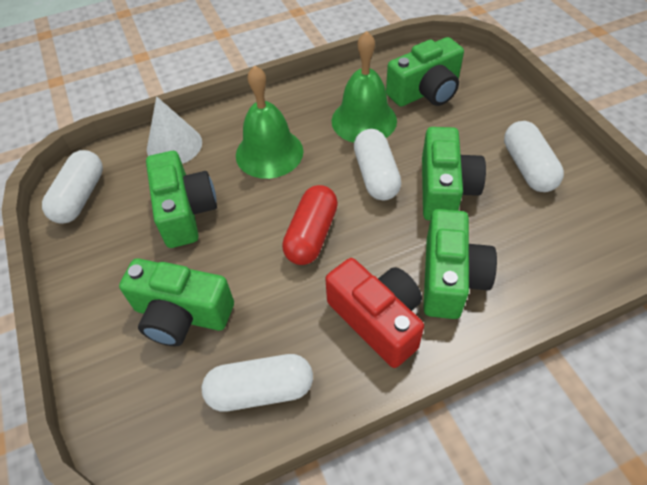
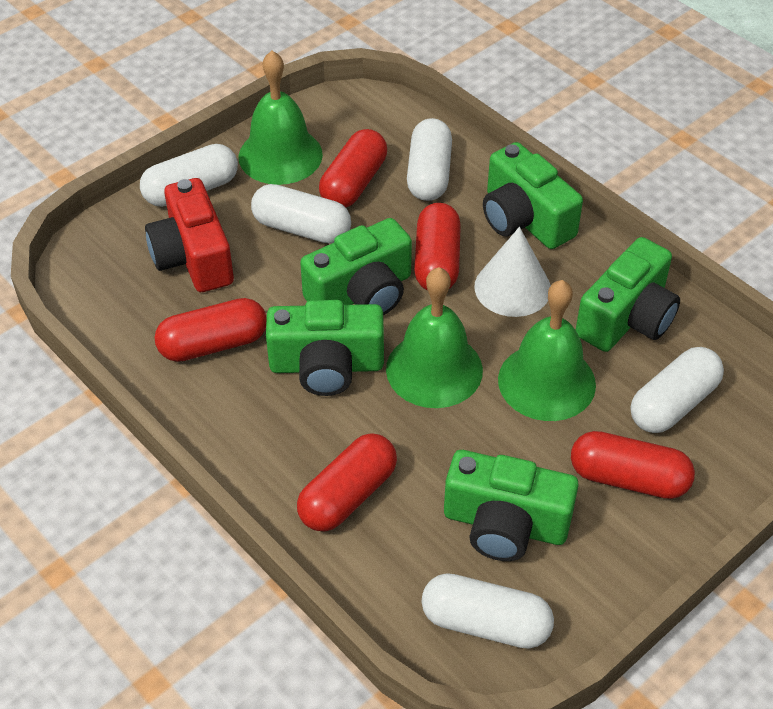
green bell: [236,65,303,179] [332,31,397,143] = 2 -> [239,51,323,185] [386,267,483,408] [498,280,596,421] = 3
red capsule: [282,185,338,265] = 1 -> [155,298,267,362] [297,433,397,531] [319,129,387,207] [414,203,461,290] [571,431,695,499] = 5
white capsule: [42,150,103,224] [202,354,313,412] [354,129,401,201] [504,121,564,192] = 4 -> [140,144,238,207] [251,184,351,244] [407,118,452,201] [422,573,554,649] [631,347,724,433] = 5

